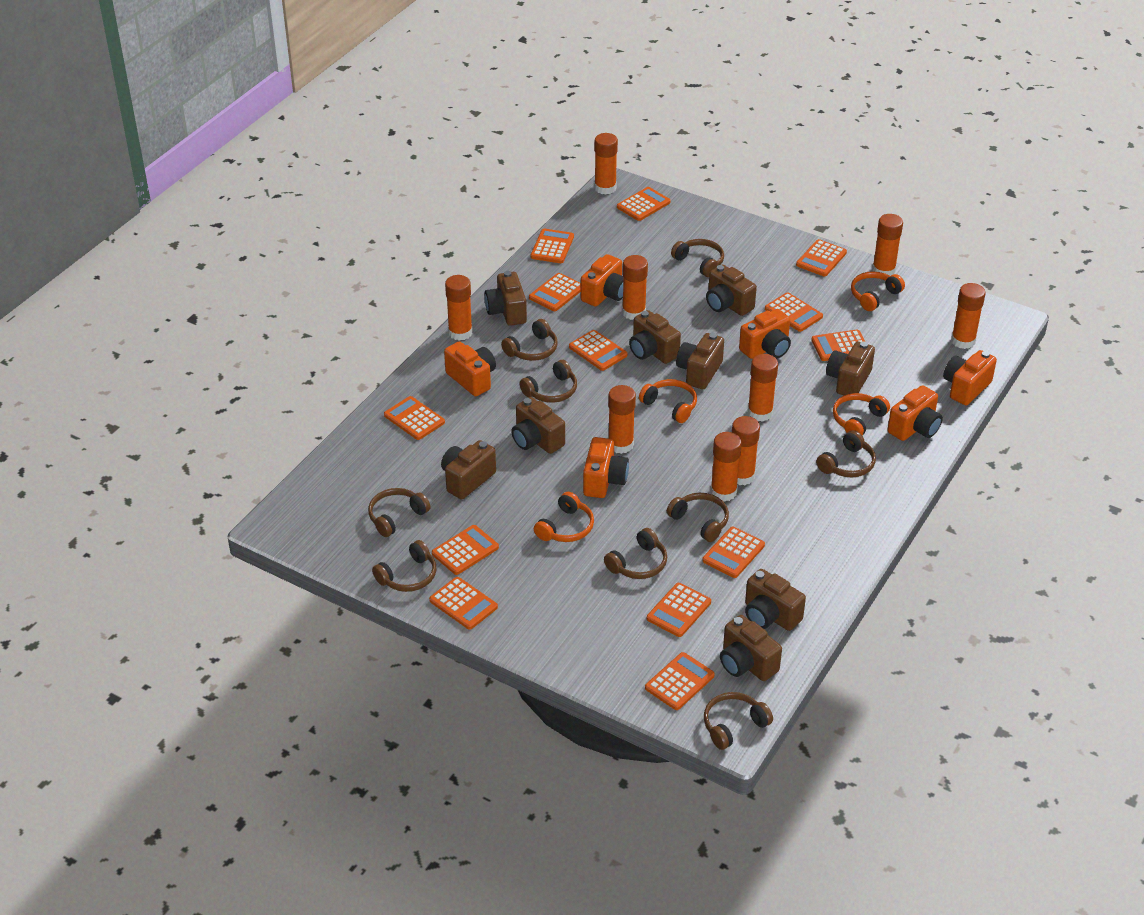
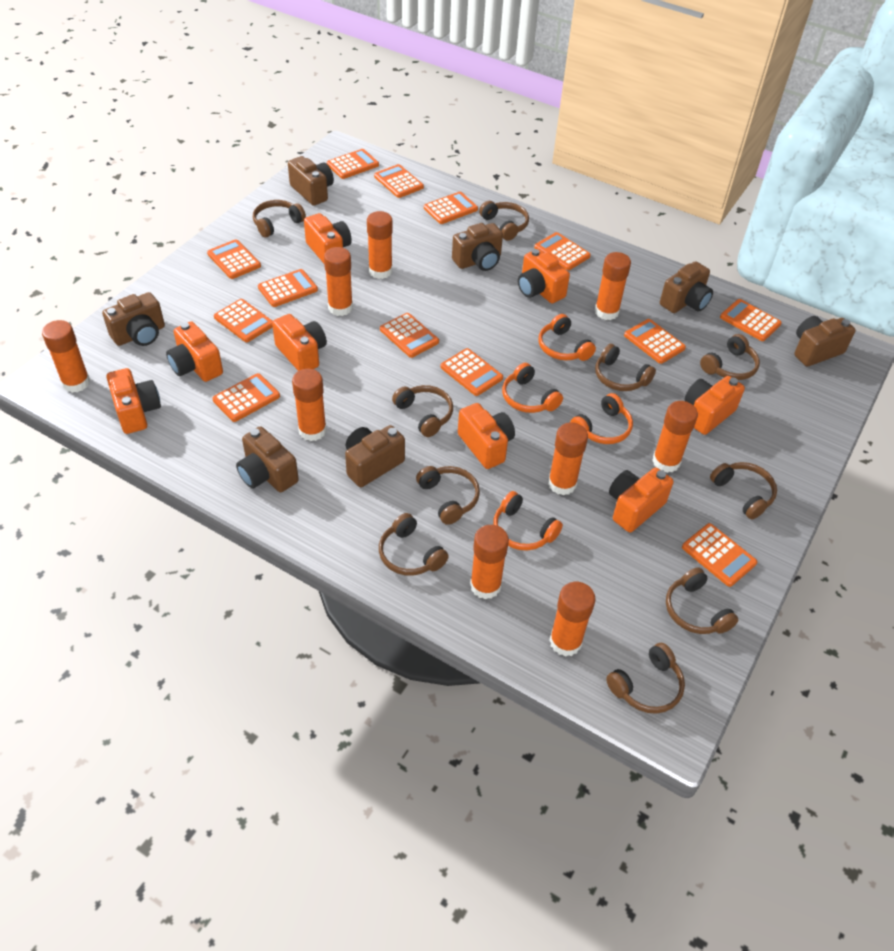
brown camera: [441,440,496,499] [484,271,527,326] [511,397,565,454] [629,310,681,364] [676,333,724,389] [706,265,757,316] [720,615,782,681] [745,569,806,631] [826,342,875,395] = 9 -> [102,292,165,346] [236,426,299,492] [288,156,334,206] [345,425,405,487] [452,223,503,271] [660,261,713,313] [794,316,856,367] = 7
brown headphones: [368,488,430,537] [372,540,436,592] [501,319,558,361] [519,360,577,403] [604,528,667,579] [667,493,729,542] [671,239,724,277] [704,692,773,750] [816,430,876,477] = 9 -> [253,200,306,237] [379,513,449,576] [392,385,453,437] [416,466,480,525] [479,201,529,241] [595,344,656,391] [606,643,685,714] [666,567,738,634] [700,334,760,380] [710,462,777,519] = 10
orange camera: [444,341,496,396] [581,254,623,307] [583,437,629,498] [739,309,791,359] [887,385,943,441] [943,350,997,405] = 6 -> [106,368,161,434] [166,321,223,382] [272,314,327,371] [304,213,352,263] [458,403,515,469] [518,249,570,303] [609,467,674,532] [684,376,745,435] = 8

